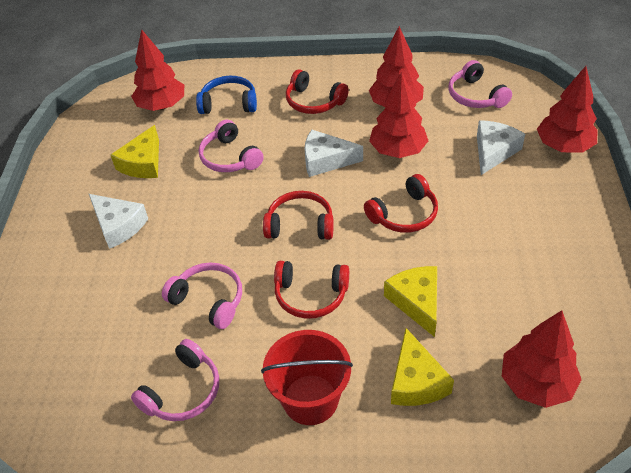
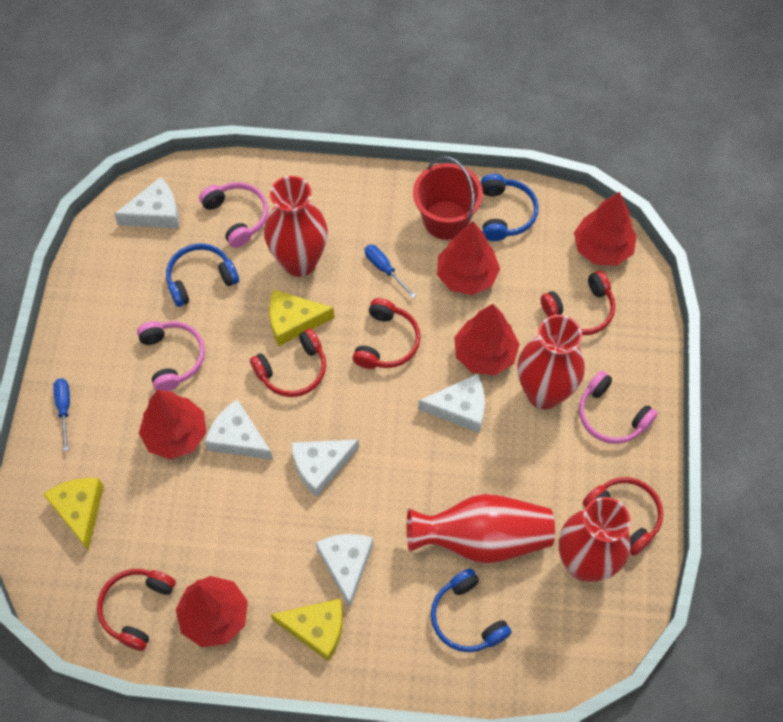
blue headphones: [196,76,257,114] = 1 -> [166,243,239,307] [431,569,512,652] [480,174,539,241] = 3
blue screwdriver: none = 0 -> [53,378,70,451] [364,244,416,298] = 2
pink headphones: [131,339,219,421] [162,262,242,329] [199,120,264,172] [448,60,512,108] = 4 -> [137,321,205,391] [199,182,268,248] [579,371,658,444] = 3
red headphones: [263,191,334,240] [274,261,349,319] [286,69,349,114] [364,174,438,233] = 4 -> [97,569,176,651] [250,328,326,397] [352,298,421,369] [540,271,615,335] [582,477,663,556] = 5
red vase: none = 0 -> [264,176,328,277] [407,494,555,564] [517,315,585,409] [559,497,631,582] = 4
white cheese: [89,194,148,249] [304,130,363,177] [477,120,525,175] = 3 -> [114,177,179,228] [205,399,273,460] [291,439,359,497] [316,534,373,608] [418,374,485,433] = 5

